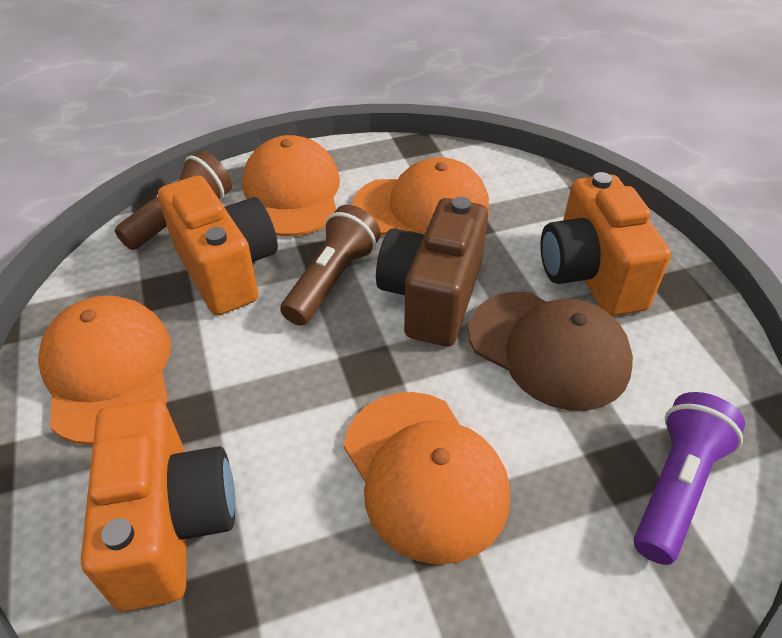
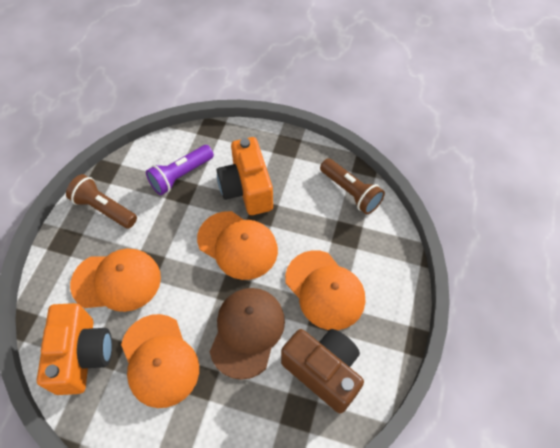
orange camera: [81,399,235,611] [158,176,278,315] [540,172,671,316] = 3 -> [37,303,112,395] [216,137,273,215] = 2

